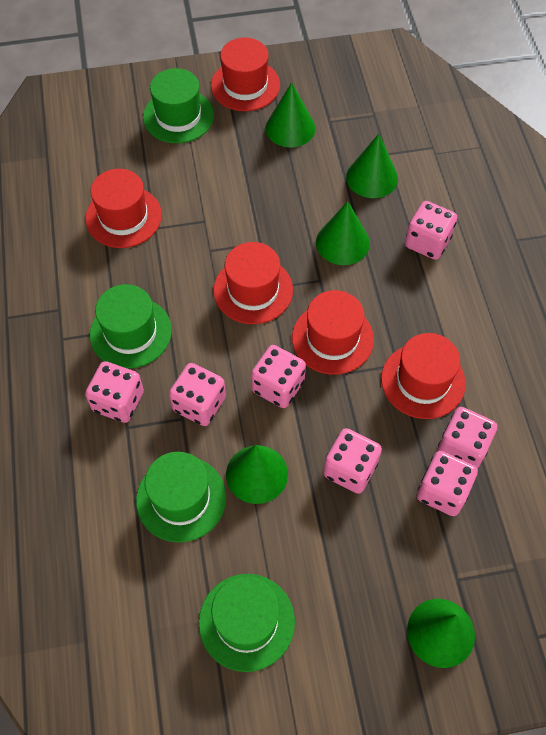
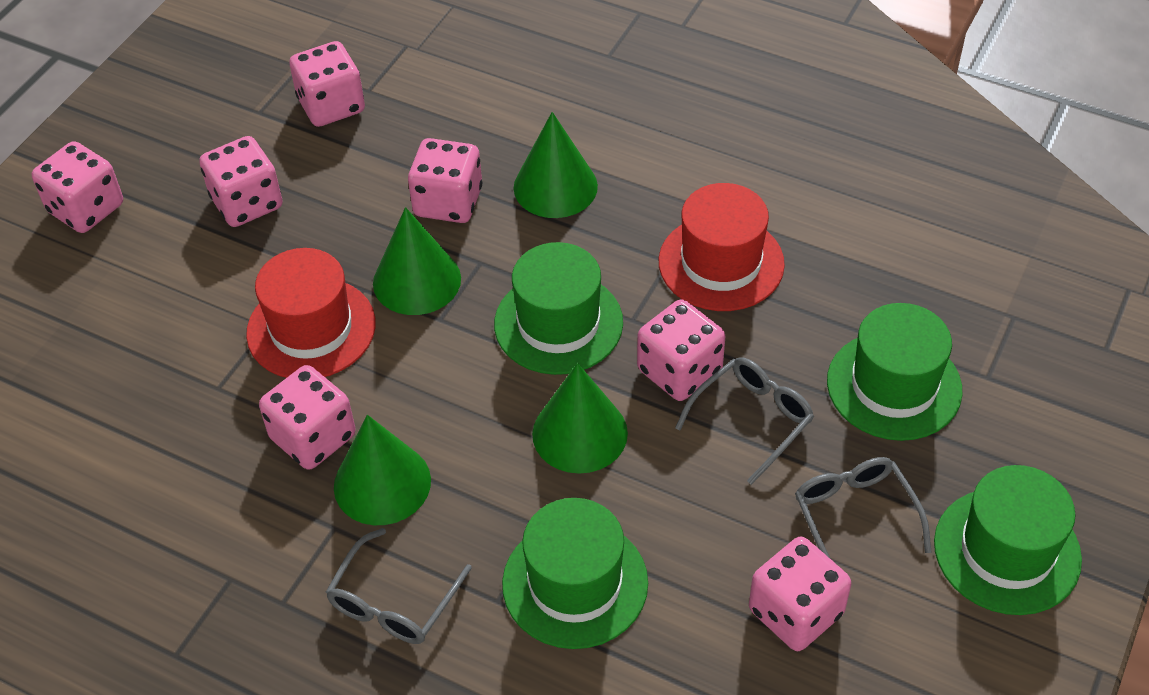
green cone: [226,445,288,504] [266,82,315,147] [316,201,370,265] [346,134,398,198] [407,599,475,668] = 5 -> [334,415,431,525] [373,207,461,315] [514,112,598,218] [532,363,628,474] = 4
grey glasses: none = 0 -> [326,528,472,644] [675,357,814,485] [795,457,932,559] = 3
red hat: [85,169,162,248] [211,38,280,111] [213,242,293,324] [292,290,374,375] [381,333,466,419] = 5 -> [246,248,376,378] [659,183,785,311] = 2

